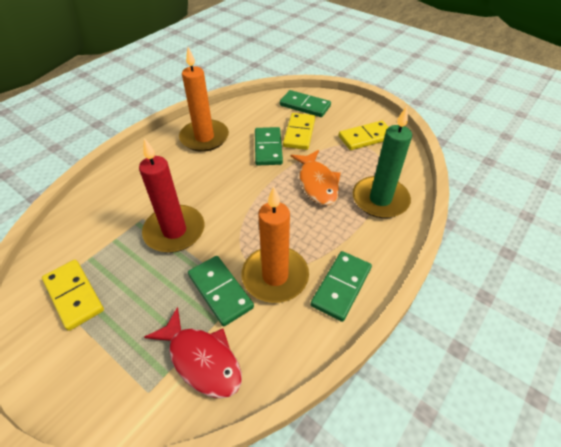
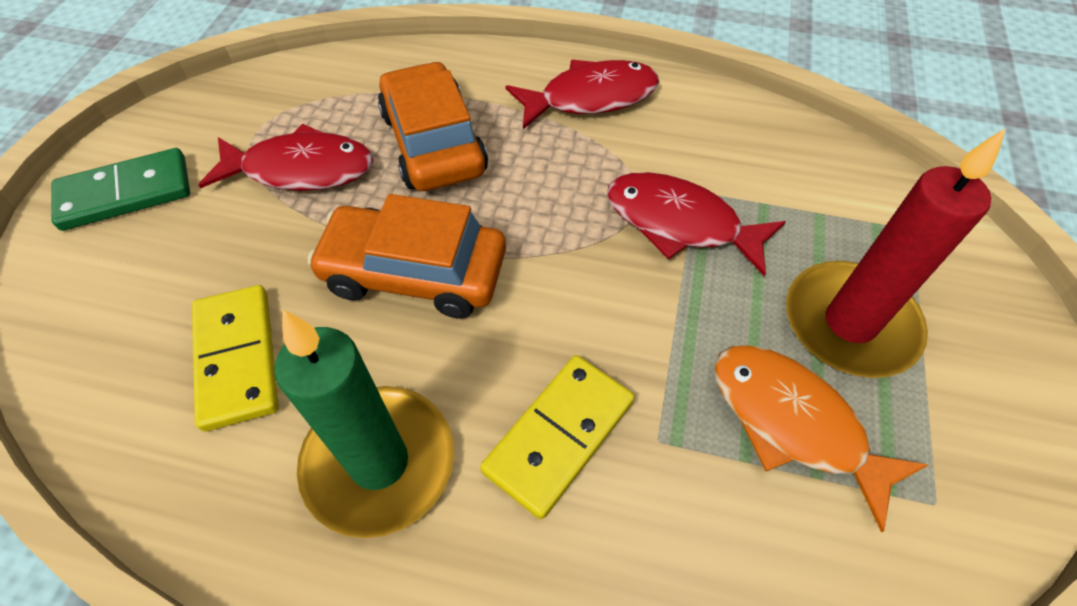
green domino: [188,256,254,326] [255,127,283,165] [280,90,331,117] [311,251,372,322] = 4 -> [51,148,190,231] = 1
orange candle: [179,47,229,152] [242,186,309,303] = 2 -> none = 0
orange car: none = 0 -> [308,194,506,319] [378,61,488,191] = 2
red fish: [144,307,242,398] = 1 -> [198,124,373,191] [506,60,659,129] [607,172,786,277] = 3
yellow domino: [42,260,104,331] [283,113,315,150] [339,121,389,150] = 3 -> [192,285,279,431] [480,355,635,519] = 2

